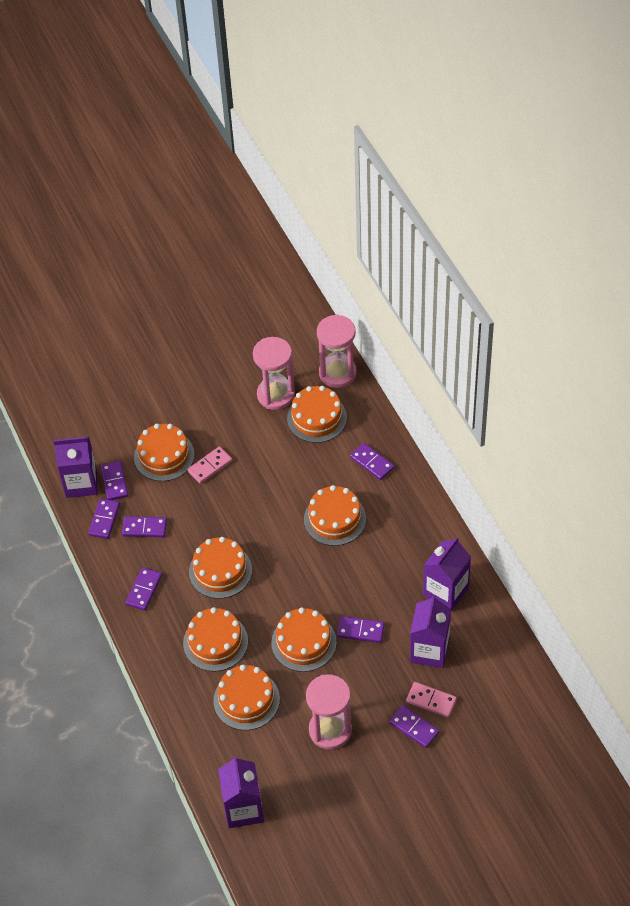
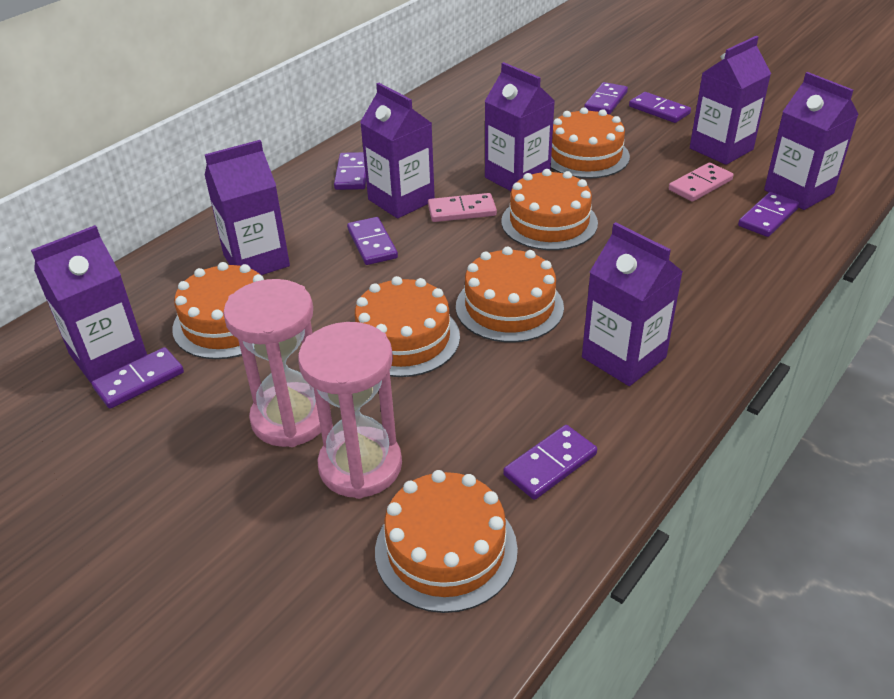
orange cake: [134,424,195,481] [183,607,248,672] [189,537,252,599] [213,665,280,730] [271,608,337,672] [287,386,347,443] [304,485,366,546] = 7 -> [172,262,264,359] [355,276,460,377] [375,470,518,613] [456,246,564,342] [501,169,598,250] [551,107,630,179] = 6
pink hourglass: [253,337,295,410] [306,674,352,749] [317,314,357,388] = 3 -> [223,279,321,447] [298,322,402,499] = 2
purple carton: [53,437,98,498] [218,755,264,828] [410,594,451,668] [423,537,471,611] = 4 -> [31,225,147,384] [204,140,290,275] [360,83,435,219] [485,62,555,191] [582,222,683,386] [690,36,771,165] [764,72,859,210] = 7

